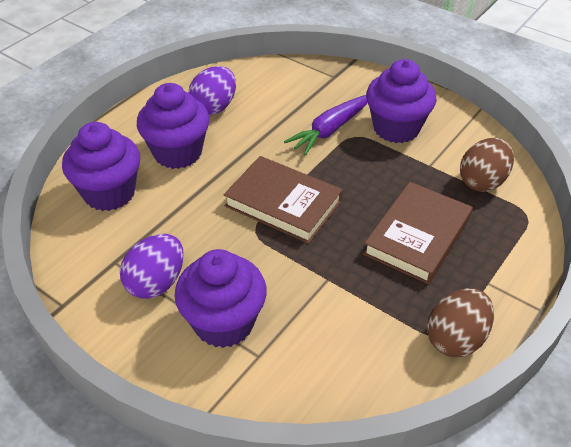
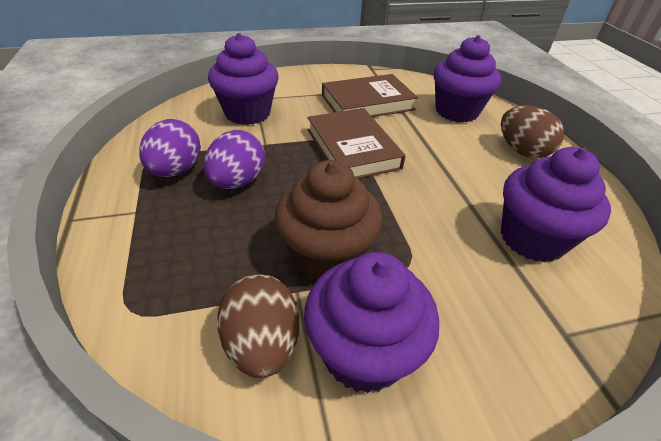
brown cupcake: none = 0 -> [275,160,382,281] = 1
purple carrot: [284,95,368,155] = 1 -> none = 0

